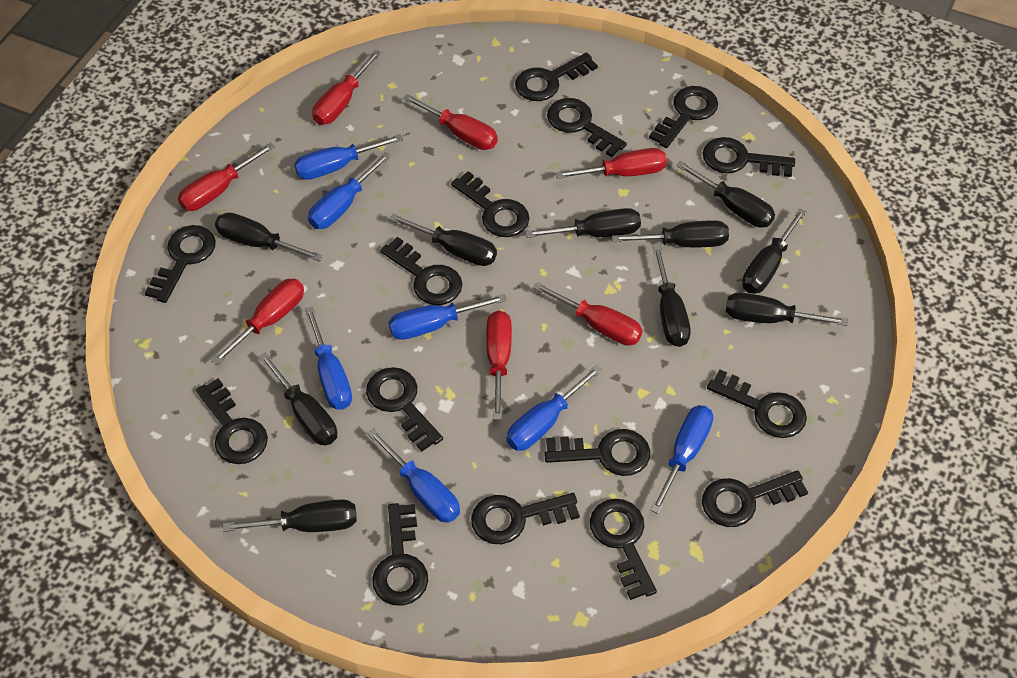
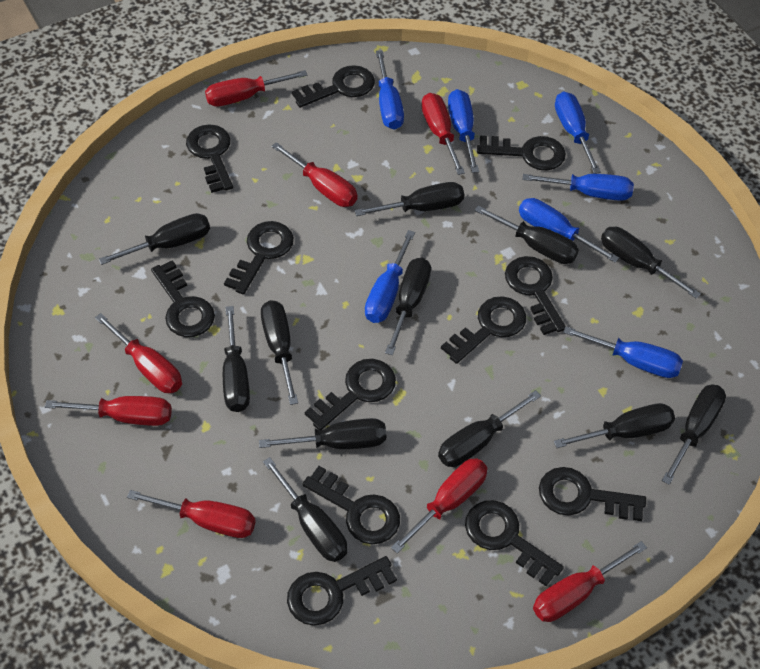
black key: [145,225,216,303] [196,378,268,464] [366,367,443,452] [372,503,428,606] [380,237,463,305] [451,171,530,237] [471,493,580,544] [515,52,598,101] [544,429,650,476] [547,98,627,157] [590,499,657,600] [649,86,718,148] [702,470,808,527] [703,137,795,177] [707,369,807,438] = 15 -> [151,260,215,337] [186,124,233,193] [224,221,294,294] [287,556,397,626] [292,65,375,108] [302,466,400,544] [305,359,396,430] [441,296,526,364] [465,500,564,586] [477,136,566,170] [505,256,565,335] [539,467,646,521] = 12
black screwdriver: [215,212,323,262] [223,499,357,532] [259,352,337,446] [389,214,497,266] [525,208,641,238] [612,220,729,247] [653,245,691,347] [676,161,775,228] [726,293,848,326] [742,208,807,294] = 10 -> [99,213,210,265] [223,306,250,412] [259,418,386,449] [261,300,298,405] [263,457,347,562] [354,182,464,216] [385,258,431,355] [438,390,541,467] [474,205,579,264] [554,403,675,448] [601,227,701,299] [662,384,726,485] = 12
red screwdriver: [178,143,275,211] [211,279,304,365] [312,50,381,125] [403,94,498,150] [486,311,512,420] [533,282,643,346] [555,148,667,179] = 7 -> [45,396,172,426] [95,313,182,393] [127,490,256,538] [205,70,307,106] [271,142,357,207] [391,458,488,553] [421,93,465,175] [533,541,647,622] = 8

